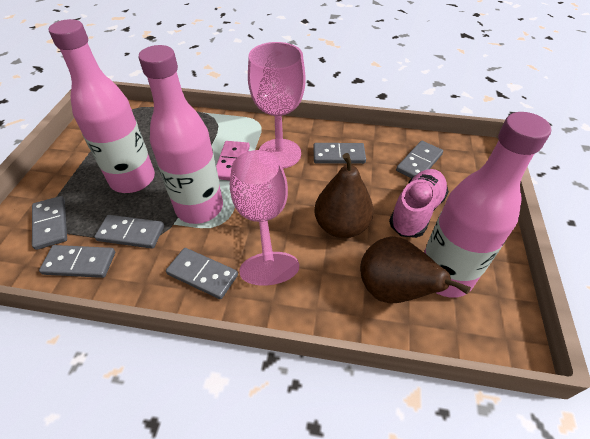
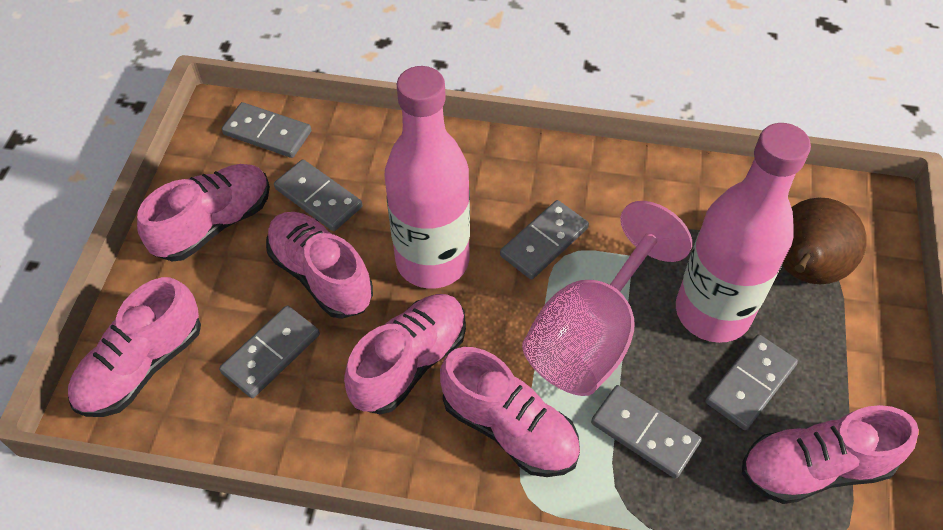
brown pear: [314,153,374,238] [360,236,471,303] = 2 -> [782,198,867,284] = 1
pink bottle: [49,19,155,193] [138,45,223,224] [424,112,551,298] = 3 -> [384,66,470,288] [676,123,811,343] = 2
pink domino: [216,141,250,180] = 1 -> none = 0
pink goblet: [230,150,299,286] [248,42,306,169] = 2 -> [522,201,692,396] = 1
pink shoe: [389,169,449,238] = 1 -> [68,277,201,417] [137,164,270,262] [266,212,373,319] [344,294,466,414] [440,347,580,477] [742,405,919,504] = 6

